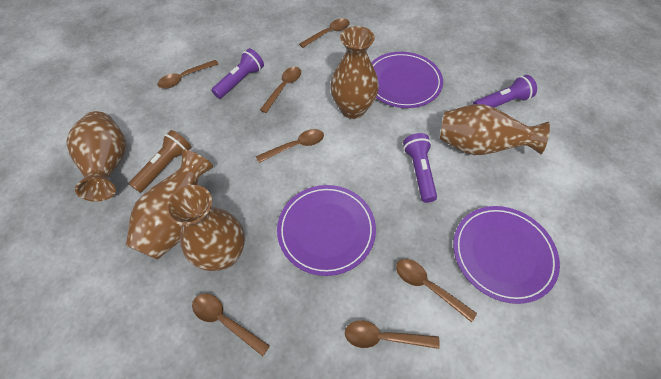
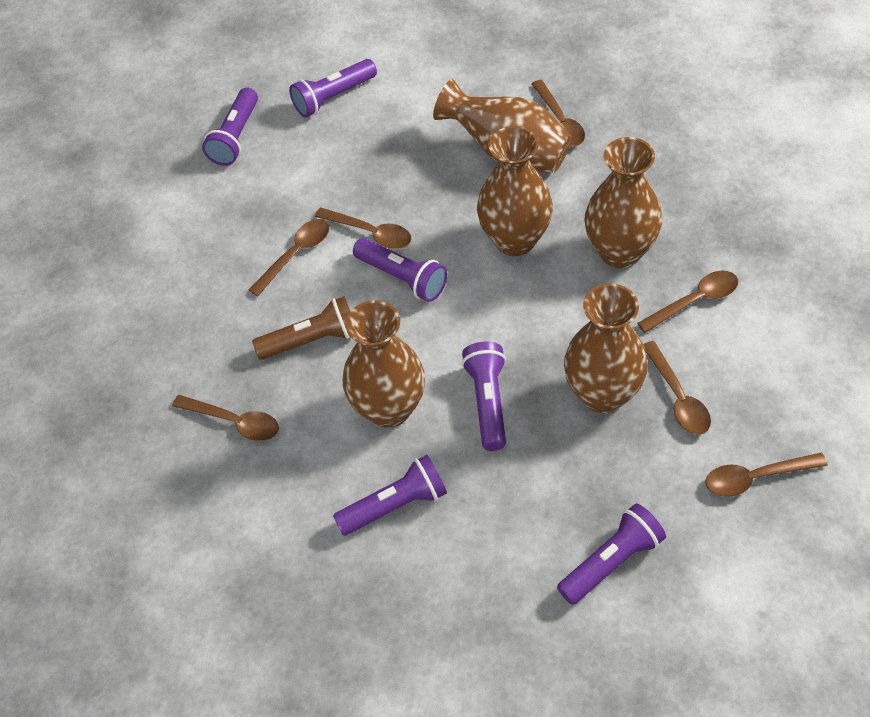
purple flashlight: [211,48,264,99] [403,133,437,203] [472,75,537,107] = 3 -> [202,88,258,166] [289,59,377,117] [333,455,447,536] [353,238,447,302] [462,341,506,451] [557,504,666,605] = 6
purple plate: [277,185,376,276] [371,52,443,108] [453,206,560,304] = 3 -> none = 0

